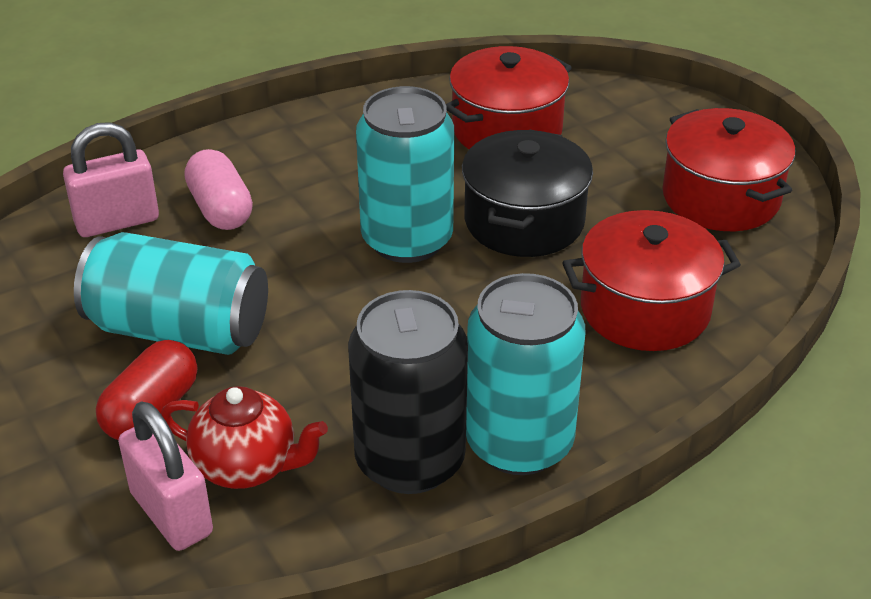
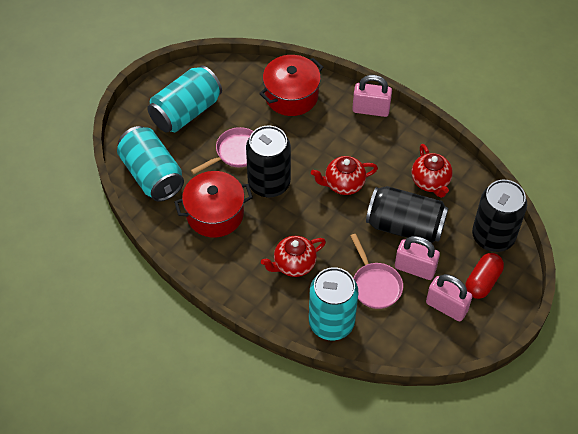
black can: [348,290,468,494] = 1 -> [246,126,291,197] [366,186,448,243] [472,180,527,252] = 3
black pot: [462,130,593,257] = 1 -> none = 0
pink capsule: [184,149,253,230] = 1 -> none = 0
pink padlock: [63,122,159,237] [118,401,213,551] = 2 -> [352,75,392,117] [395,236,440,280] [426,274,472,322] = 3
pink pan: none = 0 -> [191,127,253,174] [351,234,403,309] = 2
red pot: [446,46,572,149] [562,210,741,351] [662,108,795,231] = 3 -> [174,171,253,237] [259,55,323,116] = 2
red teapot: [161,386,328,489] = 1 -> [261,236,326,277] [311,156,378,195] [412,144,453,198] = 3

